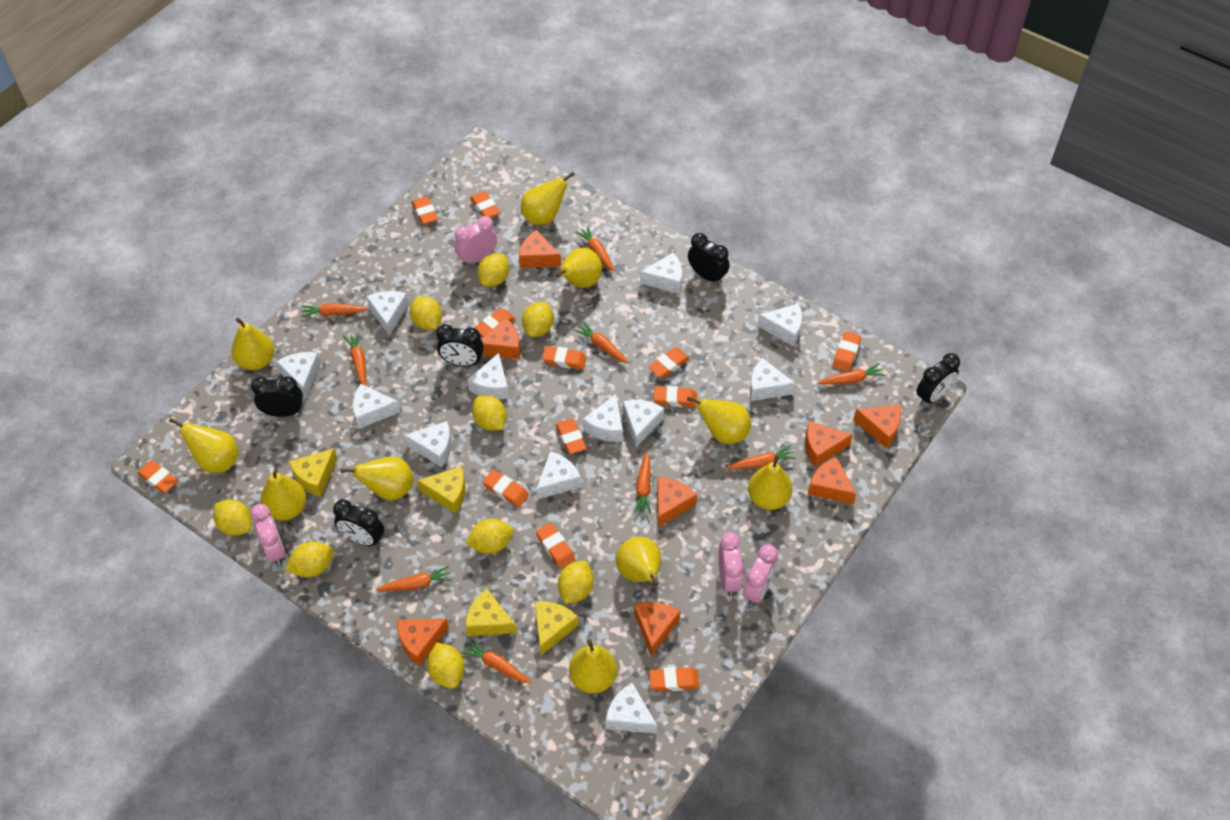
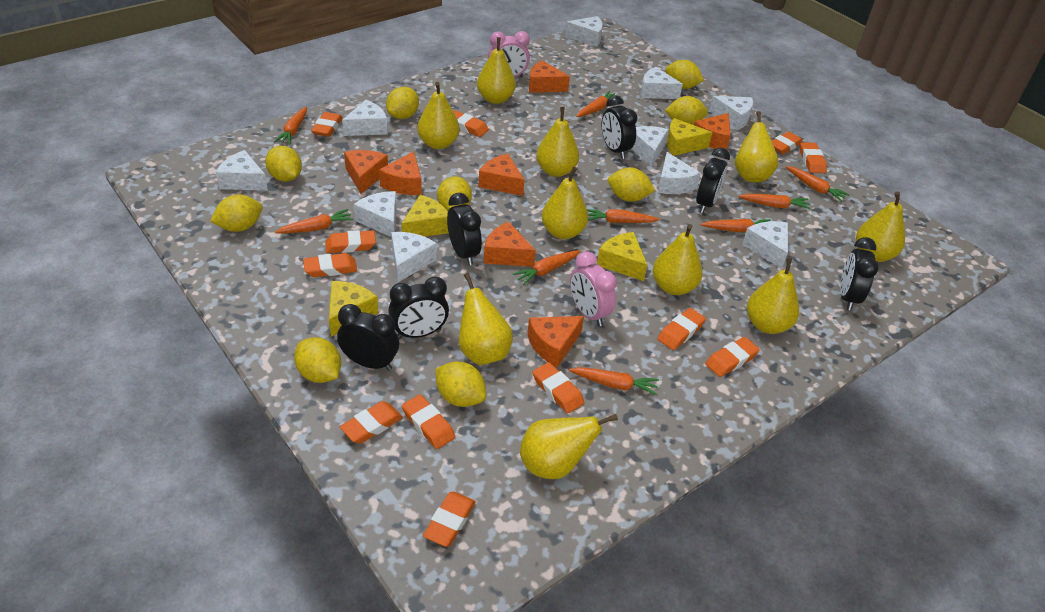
black clock: [251,376,303,417] [333,500,384,546] [436,324,484,366] [688,233,730,284] [916,353,960,406] = 5 -> [337,304,399,371] [388,276,449,339] [447,193,482,265] [602,96,637,159] [696,148,730,213] [840,237,879,310] = 6
orange cheese: [397,619,449,666] [481,318,520,359] [519,230,561,268] [634,602,680,657] [657,477,697,527] [805,421,853,467] [807,457,856,504] [853,405,901,448] = 8 -> [344,150,388,194] [379,151,422,195] [478,154,524,196] [484,222,536,267] [527,316,584,368] [529,60,570,93] [694,113,731,150] = 7
pink clock: [250,504,285,565] [454,216,497,266] [719,532,744,596] [743,544,778,606] = 4 -> [488,31,530,78] [570,251,617,327] = 2
white cheese: [277,352,321,399] [353,384,400,429] [366,291,409,336] [404,421,451,467] [468,353,509,400] [536,451,581,499] [583,394,623,442] [606,683,657,734] [623,400,664,447] [640,253,682,294] [750,358,796,401] [757,304,802,346] = 12 -> [216,150,268,191] [342,100,388,136] [354,191,397,237] [391,232,437,282] [565,16,603,47] [631,126,669,166] [641,67,683,99] [658,152,701,194] [709,96,753,130] [742,221,788,269] = 10

